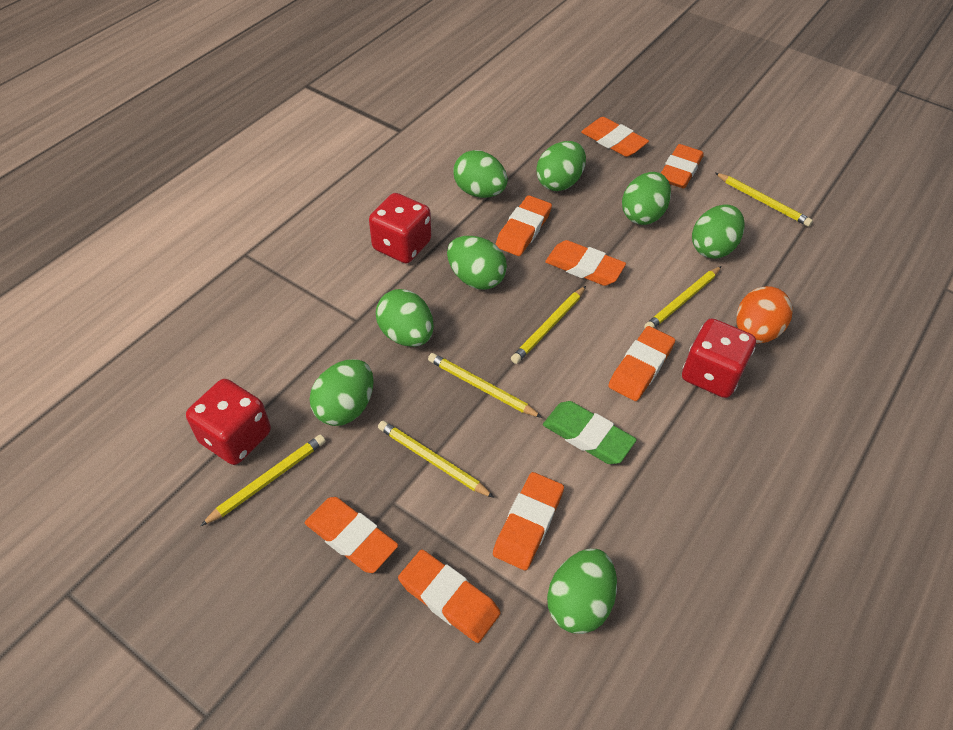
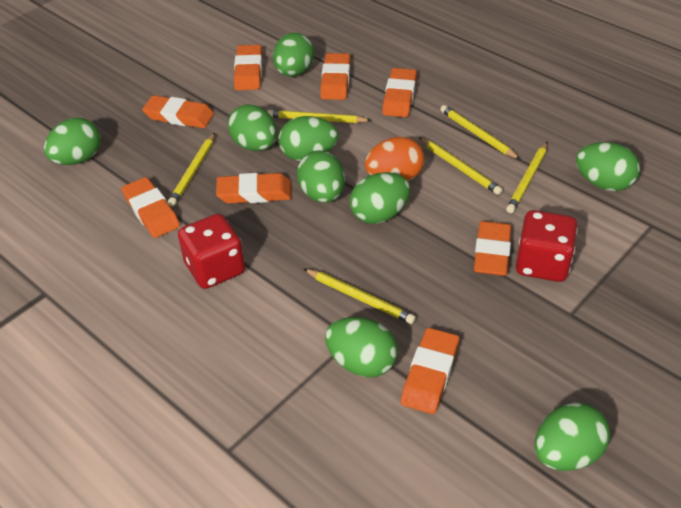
green egg: [310,359,374,426] [376,289,434,347] [447,236,507,290] [453,150,508,198] [536,141,586,191] [547,549,617,634] [622,172,671,225] [692,204,745,259] = 8 -> [44,118,101,165] [228,104,277,151] [273,33,314,77] [279,116,338,161] [297,150,345,203] [325,317,398,378] [350,172,410,224] [535,402,610,471] [576,142,640,191] = 9
green eraser: [543,401,637,464] = 1 -> none = 0
red dice: [186,379,271,465] [369,193,431,263] [682,318,756,398] = 3 -> [178,213,245,289] [516,210,578,282] = 2

